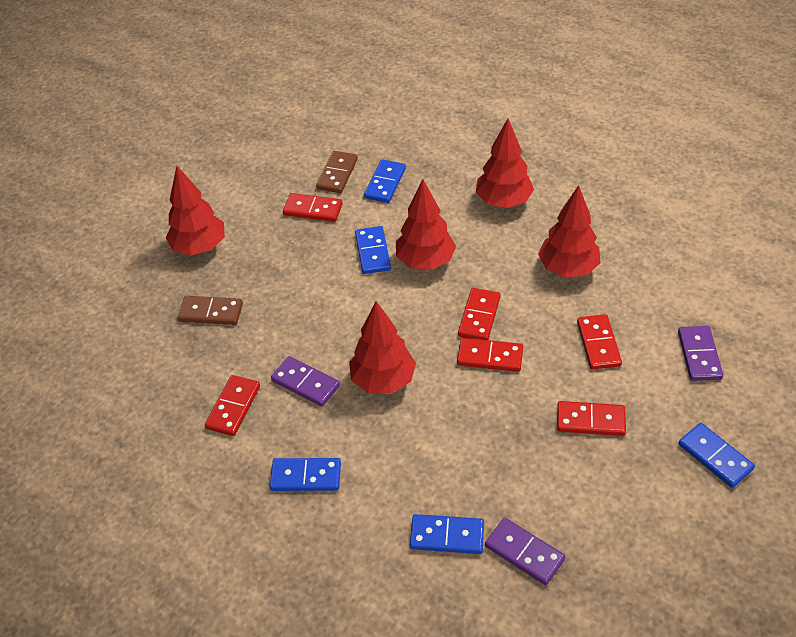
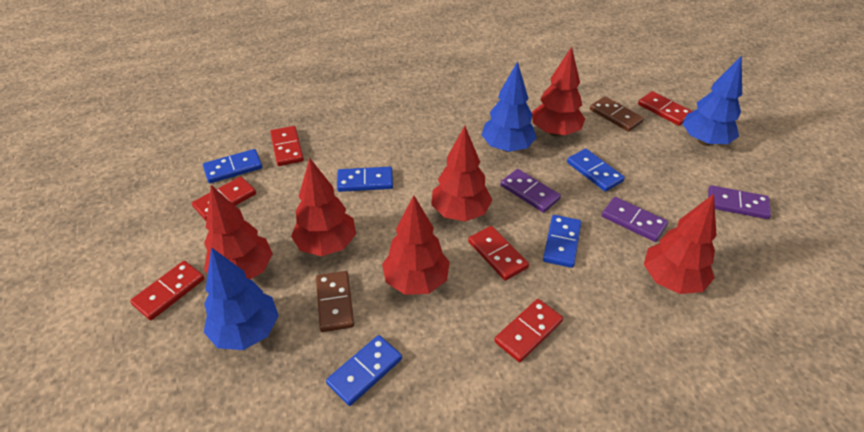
blue tree: none = 0 -> [204,248,279,350] [481,61,537,152] [682,55,742,146] = 3
red tree: [165,166,225,255] [349,301,416,394] [396,179,456,270] [476,119,534,208] [538,185,601,278] = 5 -> [204,185,273,279] [291,158,356,256] [382,195,450,295] [431,126,492,221] [532,47,585,136] [644,194,717,294] = 6

